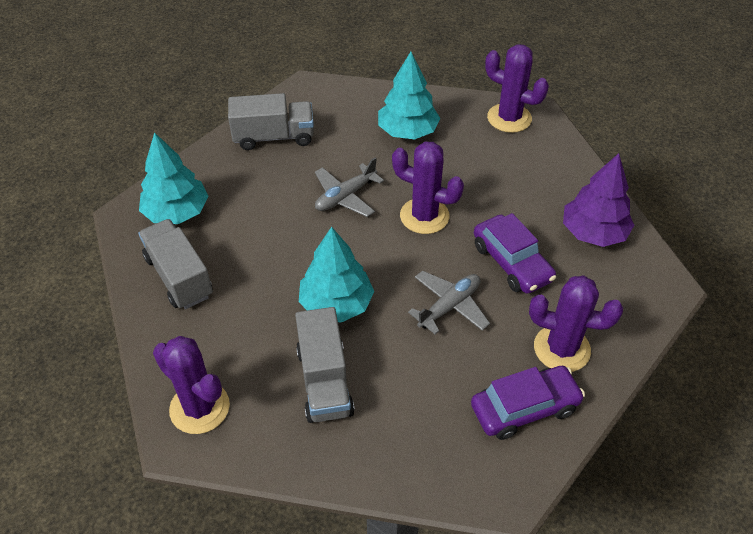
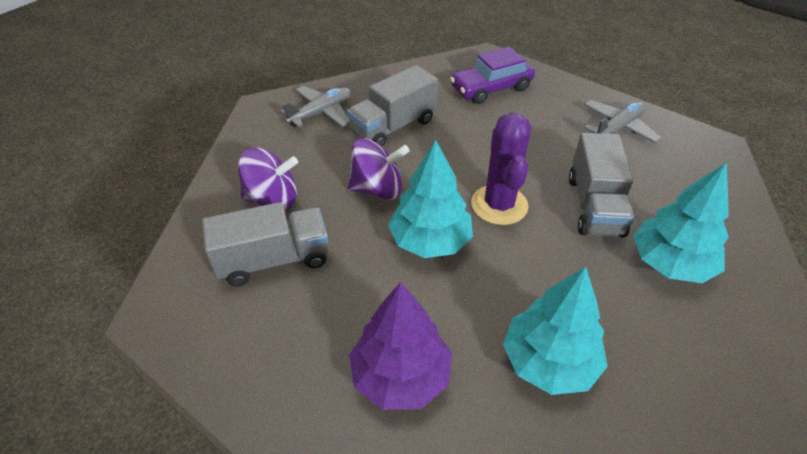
purple cactus: [153,336,230,434] [392,141,464,234] [485,44,549,133] [529,275,623,372] = 4 -> [471,113,531,225] = 1
purple car: [471,366,585,440] [474,213,556,294] = 2 -> [450,46,535,104] = 1
purple spinning top: none = 0 -> [238,148,298,211] [347,138,409,200] = 2

